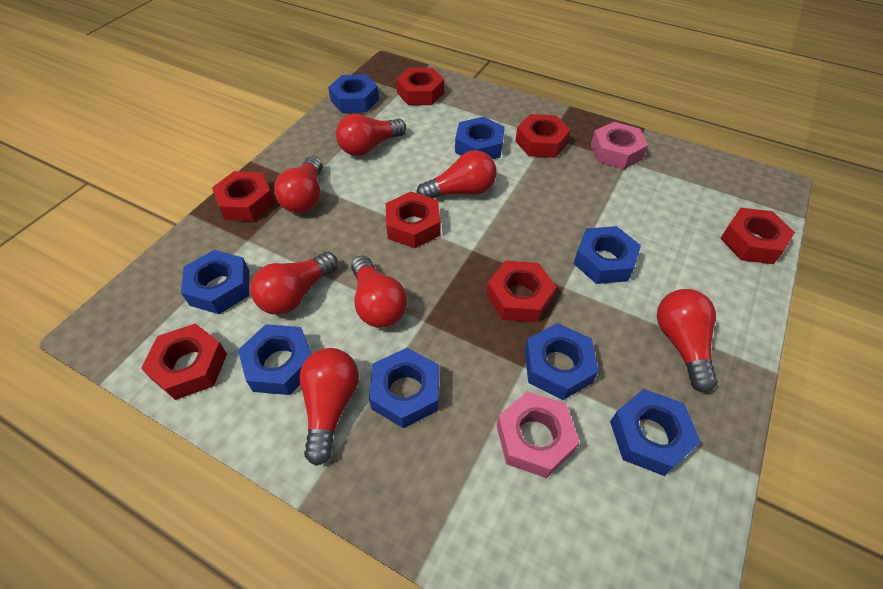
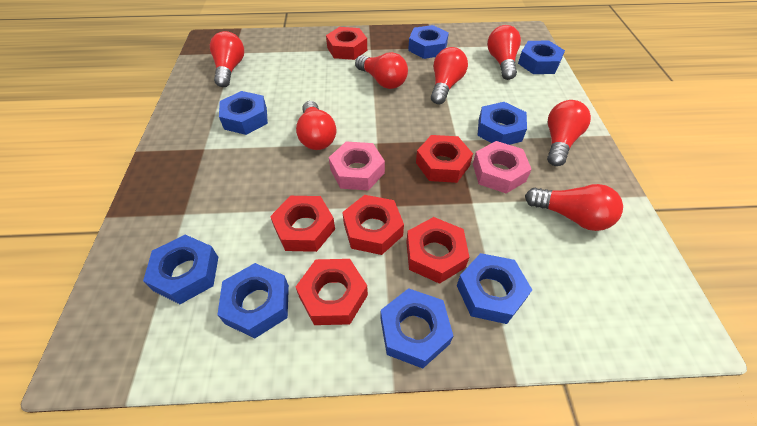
red nut: [141,323,227,400] [212,171,275,221] [386,192,441,248] [396,68,444,105] [486,261,557,323] [515,114,571,158] [720,208,795,264] = 7 -> [270,196,335,252] [296,259,368,325] [326,27,367,60] [342,195,404,255] [406,217,469,284] [416,135,473,183] = 6

